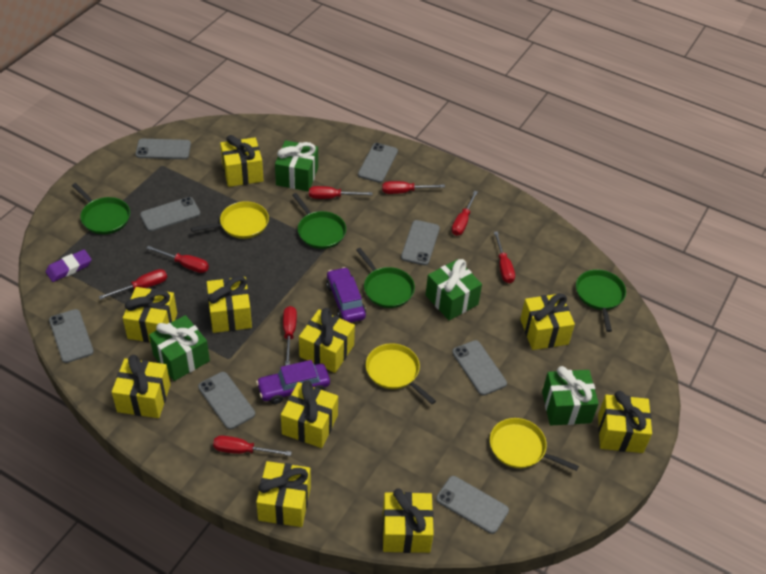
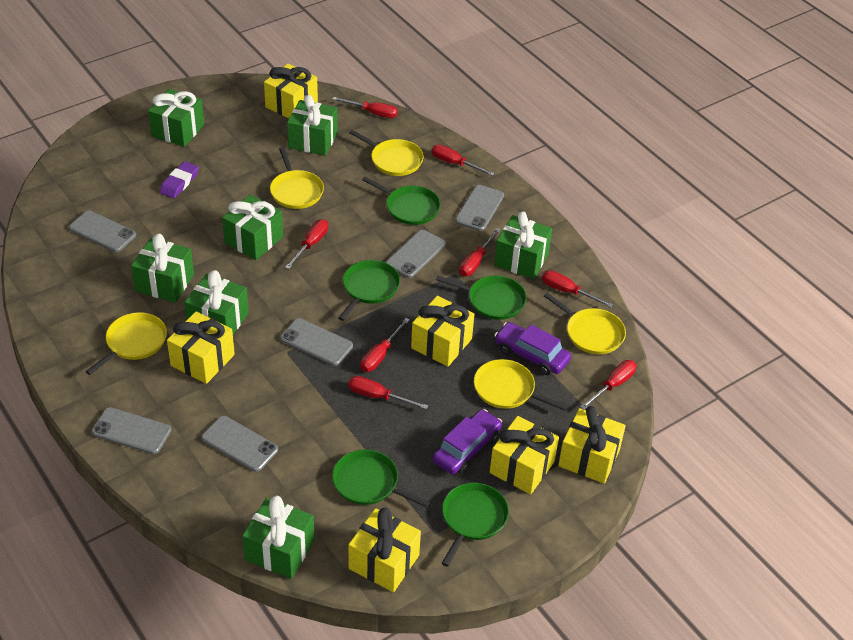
green gift: [149,315,210,381] [275,140,318,191] [426,259,482,320] [542,366,599,425] = 4 -> [131,234,194,303] [148,89,204,147] [185,270,249,334] [222,195,283,260] [242,496,315,579] [287,95,338,156] [494,212,552,279] = 7
green pan: [72,183,130,234] [292,193,346,249] [356,248,415,308] [576,269,626,332] = 4 -> [332,449,430,508] [338,260,400,321] [362,177,441,225] [436,275,527,320] [442,483,509,567] = 5
grey phone: [49,309,94,363] [136,139,191,159] [140,197,200,231] [198,372,255,429] [358,143,398,183] [401,220,440,265] [436,476,509,534] [452,340,507,396] = 8 -> [69,211,136,252] [91,407,172,454] [201,416,278,472] [280,318,353,366] [386,230,446,278] [455,185,504,231] = 6
yellow gift: [112,355,171,418] [123,287,177,343] [207,276,252,333] [220,135,264,187] [256,461,311,527] [281,380,338,448] [299,308,355,373] [382,488,434,553] [520,293,575,350] [598,391,652,453] = 10 -> [167,311,235,384] [264,64,318,118] [348,508,421,592] [411,296,474,367] [490,416,559,494] [558,406,626,483] = 6
yellow pan: [191,201,269,239] [366,343,436,404] [490,418,579,471] = 3 -> [85,312,167,375] [270,147,324,209] [349,130,424,176] [474,359,567,411] [544,293,626,354] = 5

